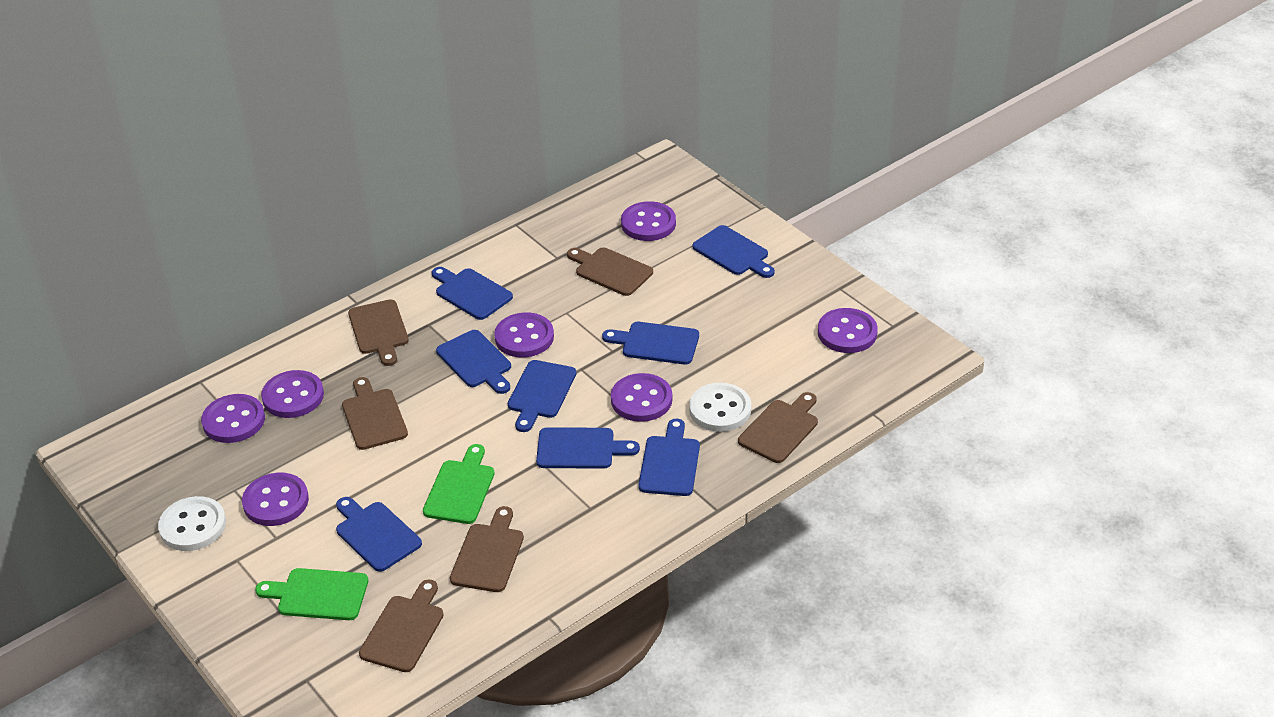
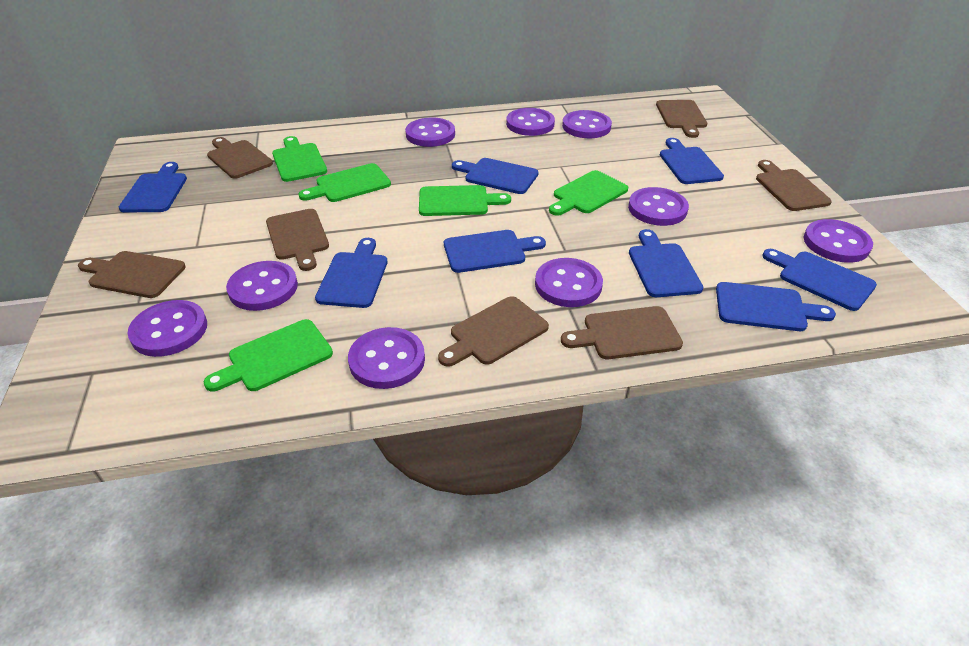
brown cutting board: [342,377,408,450] [348,299,409,366] [359,580,444,672] [450,506,524,592] [567,247,653,296] [738,392,818,463] = 6 -> [78,251,186,298] [207,137,273,179] [266,209,329,271] [438,296,549,367] [561,306,683,359] [656,100,707,138] [756,160,832,211] = 7
green cutting board: [255,568,368,620] [423,444,495,524] = 2 -> [204,319,333,392] [272,136,327,182] [299,163,391,202] [419,185,511,216] [549,170,628,216] = 5
purple button: [201,394,265,443] [242,473,309,526] [261,370,324,418] [494,313,554,357] [611,373,673,422] [621,201,676,241] [818,308,878,353] = 7 -> [128,300,207,357] [226,261,298,311] [348,327,425,389] [405,117,455,147] [506,108,555,136] [535,258,603,307] [562,110,612,138] [628,187,689,226] [804,219,873,263] = 9
white button: [158,496,226,551] [689,383,751,432] = 2 -> none = 0

